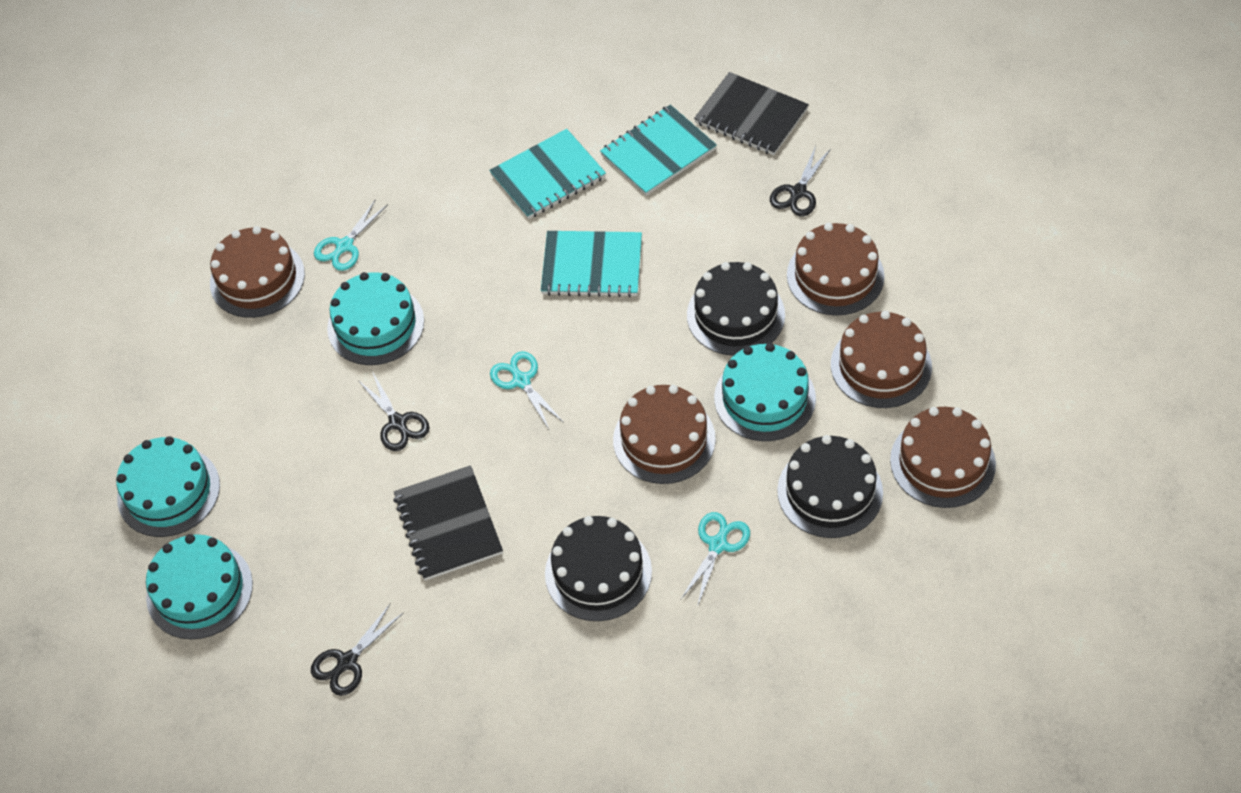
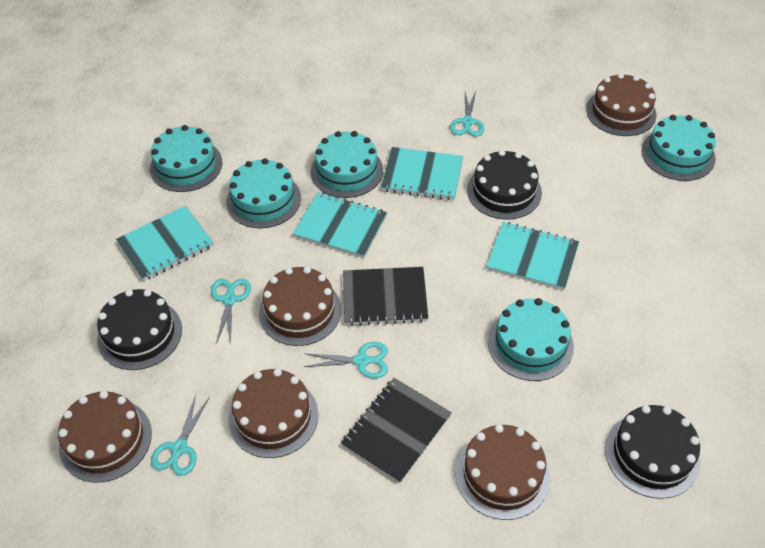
black scissors: [311,603,404,696] [358,371,429,451] [770,146,830,216] = 3 -> none = 0
turquoise cake: [116,436,220,537] [146,534,253,639] [327,272,424,365] [714,343,816,441] = 4 -> [150,125,223,192] [226,158,301,228] [311,131,383,198] [488,298,574,381] [641,115,716,181] = 5
turquoise notebook: [489,129,606,219] [541,231,642,297] [600,105,717,196] = 3 -> [116,206,214,281] [293,192,387,258] [381,147,463,200] [486,222,579,290] = 4
turquoise scissors: [314,199,388,271] [490,351,564,429] [681,512,750,607] = 3 -> [151,395,209,476] [211,279,251,345] [304,342,388,379] [450,91,485,136] = 4

